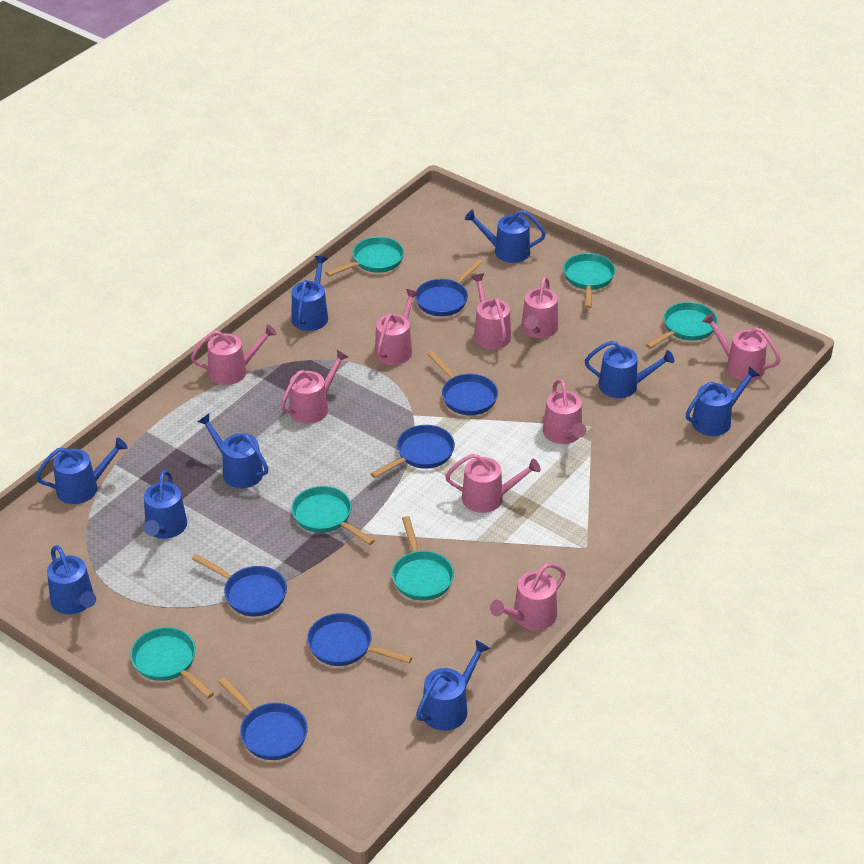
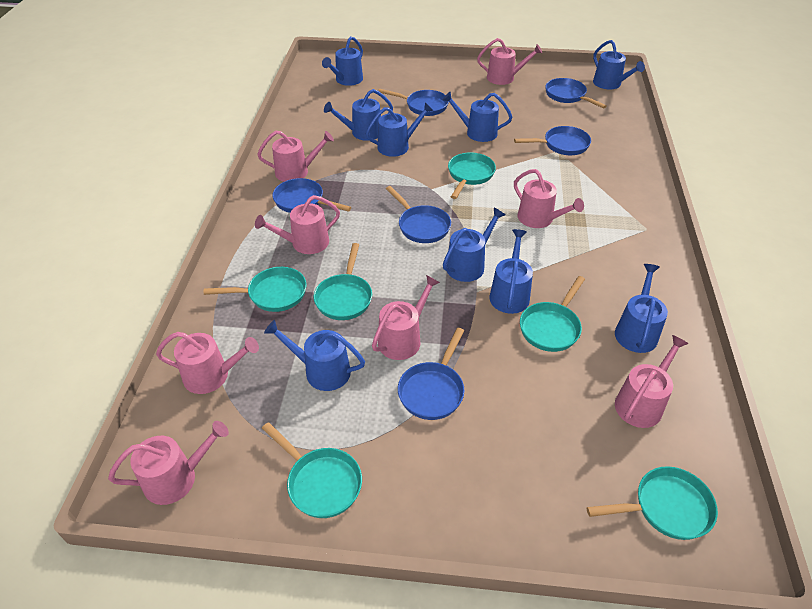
pink watering can: [191,324,277,385] [281,350,348,424] [375,289,419,365] [445,454,541,513] [471,273,511,349] [490,563,566,630] [521,276,558,338] [543,379,586,444] [702,313,780,381] = 9 -> [108,421,229,505] [156,332,259,394] [255,195,340,254] [257,131,334,182] [372,275,440,360] [477,38,542,85] [514,169,584,228] [615,335,689,428] = 8

